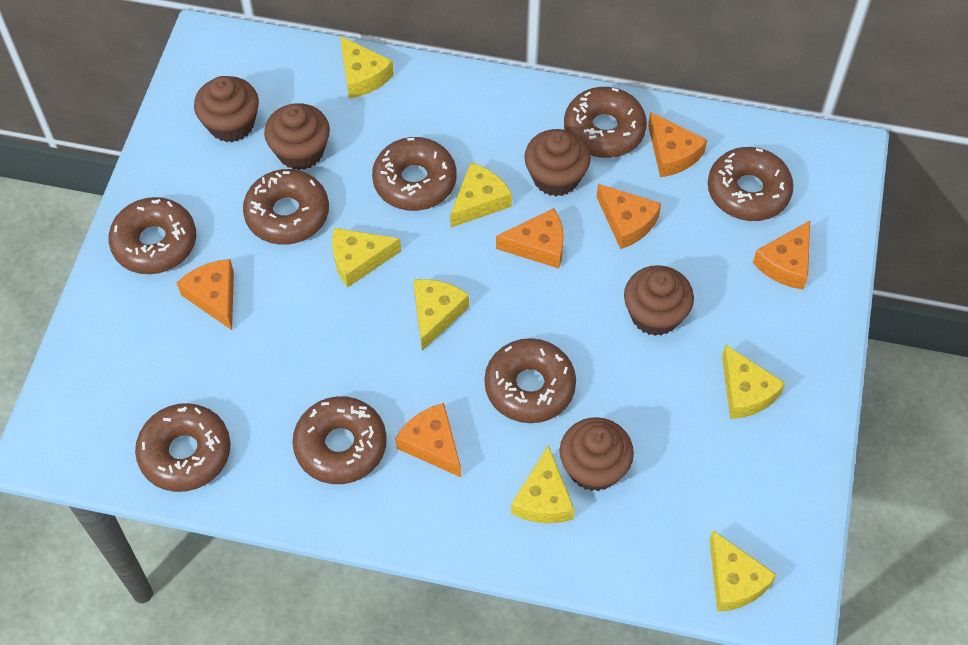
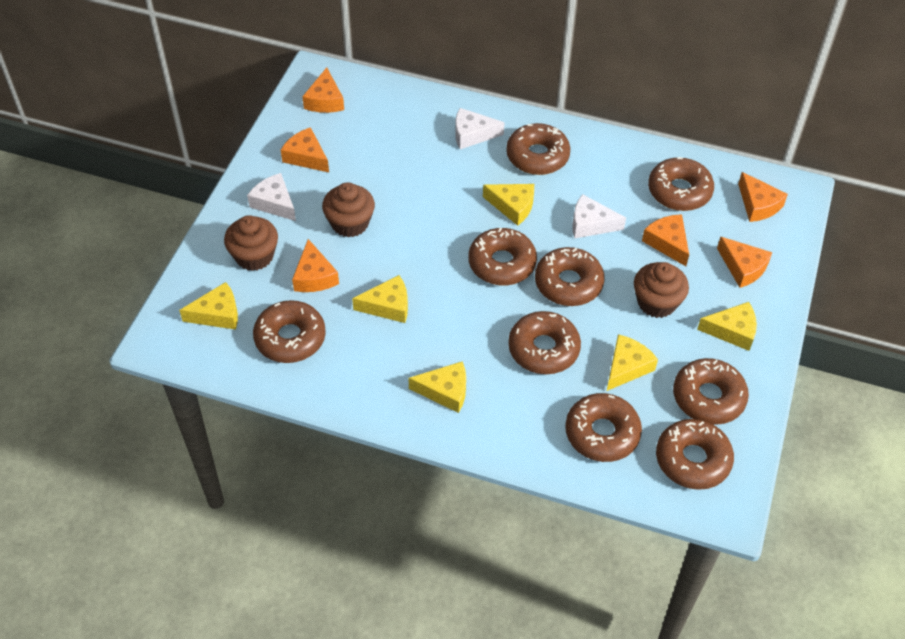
brown cupcake: [194,76,259,142] [264,103,330,170] [524,129,591,196] [560,417,634,491] [624,265,694,336] = 5 -> [224,215,278,271] [322,183,375,237] [634,262,689,318] = 3
brown donut: [108,197,196,274] [135,403,231,492] [243,169,329,245] [293,396,387,484] [372,137,457,211] [484,338,576,423] [564,87,647,158] [708,147,794,221] = 8 -> [253,300,326,363] [468,228,537,286] [506,123,570,175] [508,311,581,374] [535,247,604,306] [565,393,642,462] [648,157,714,211] [656,419,734,490] [673,358,749,425] = 9
white cheese: none = 0 -> [247,173,296,221] [455,108,505,149] [572,194,626,239] = 3
yellow cheese: [332,228,401,288] [340,36,394,98] [414,279,469,351] [450,162,512,228] [511,445,575,523] [709,530,777,612] [722,344,786,419] = 7 -> [179,282,238,330] [352,275,408,323] [408,361,466,413] [483,184,534,226] [607,334,658,391] [697,302,757,351] = 6

